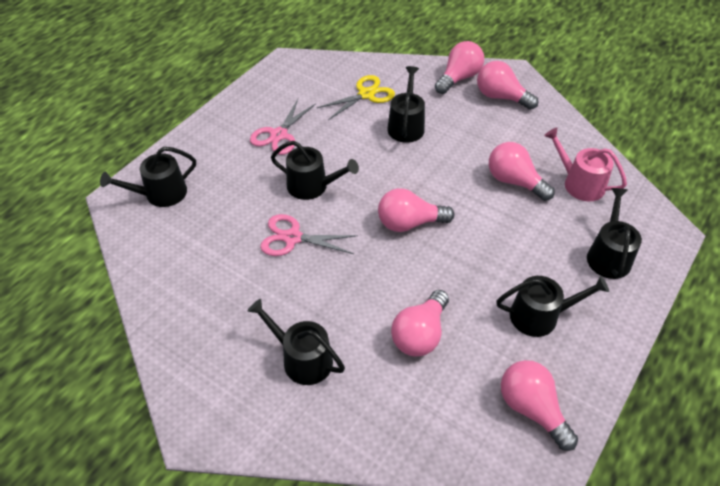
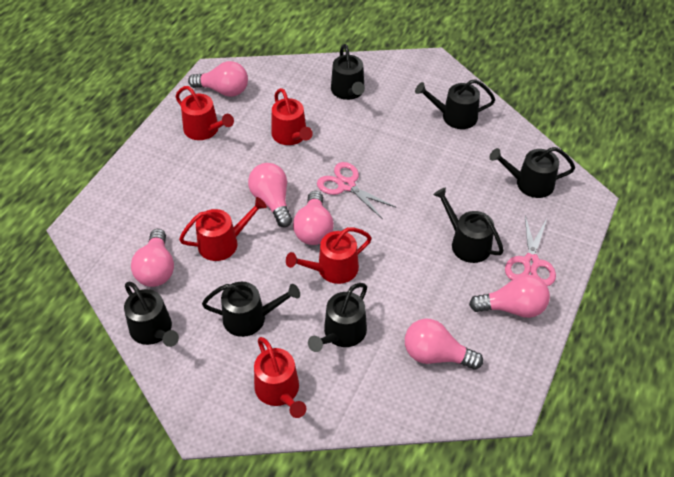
black watering can: [100,147,196,207] [248,299,345,385] [271,141,359,200] [387,66,425,143] [496,276,609,337] [587,188,642,279] = 6 -> [124,282,179,347] [202,282,300,337] [308,283,367,352] [331,44,365,100] [415,79,495,129] [433,187,504,263] [489,147,575,198] = 7
pink watering can: [544,127,627,201] = 1 -> none = 0
red watering can: none = 0 -> [175,86,234,140] [179,197,267,261] [254,337,306,418] [271,88,313,145] [286,227,372,284] = 5
yellow scissors: [317,75,395,120] = 1 -> none = 0

